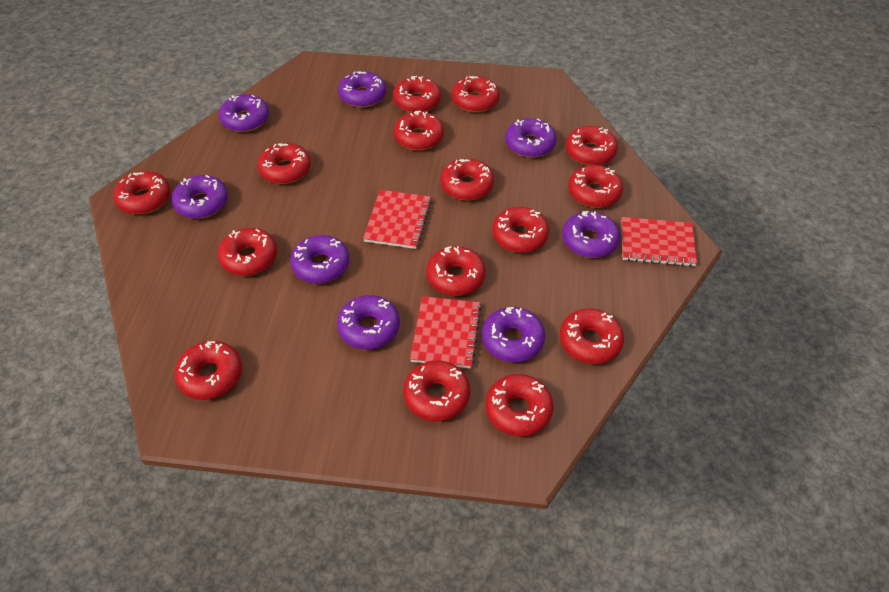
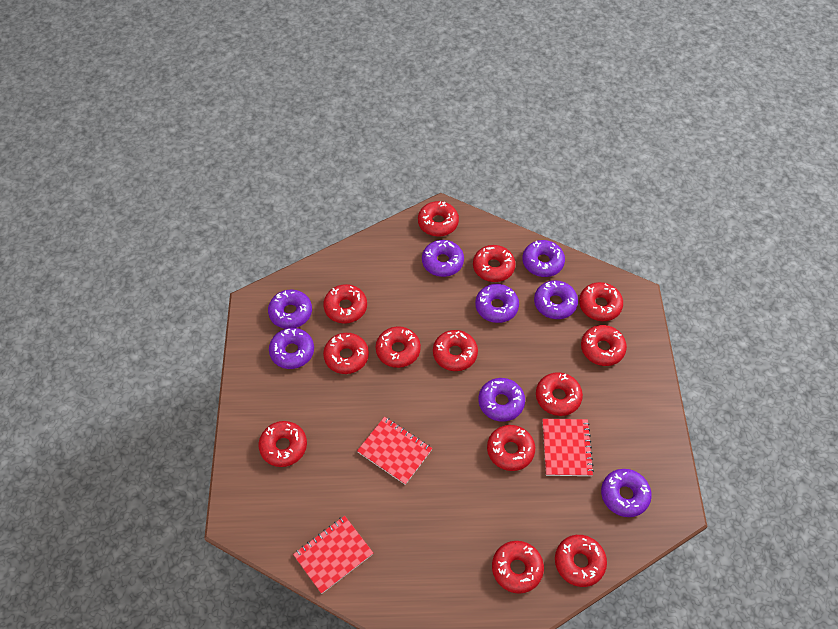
red donut: [113,171,171,214] [174,341,242,400] [218,228,277,276] [258,143,311,184] [393,76,441,113] [393,111,444,150] [403,360,470,421] [426,246,486,296] [441,158,494,200] [452,76,500,112] [485,374,554,437] [492,207,549,253] [560,308,624,364] [565,126,618,165] [568,165,623,208] = 15 -> [259,421,307,467] [323,284,367,324] [323,333,369,374] [376,326,421,368] [418,201,459,236] [433,330,478,371] [473,245,515,282] [487,425,535,471] [492,541,544,594] [536,372,583,416] [555,535,607,587] [579,282,623,321] [581,325,627,366] = 13

